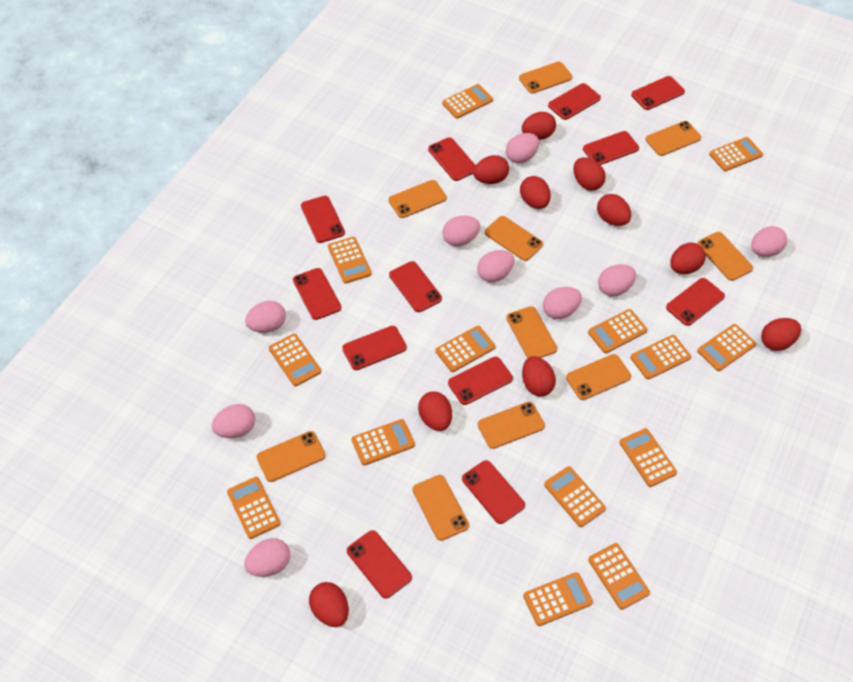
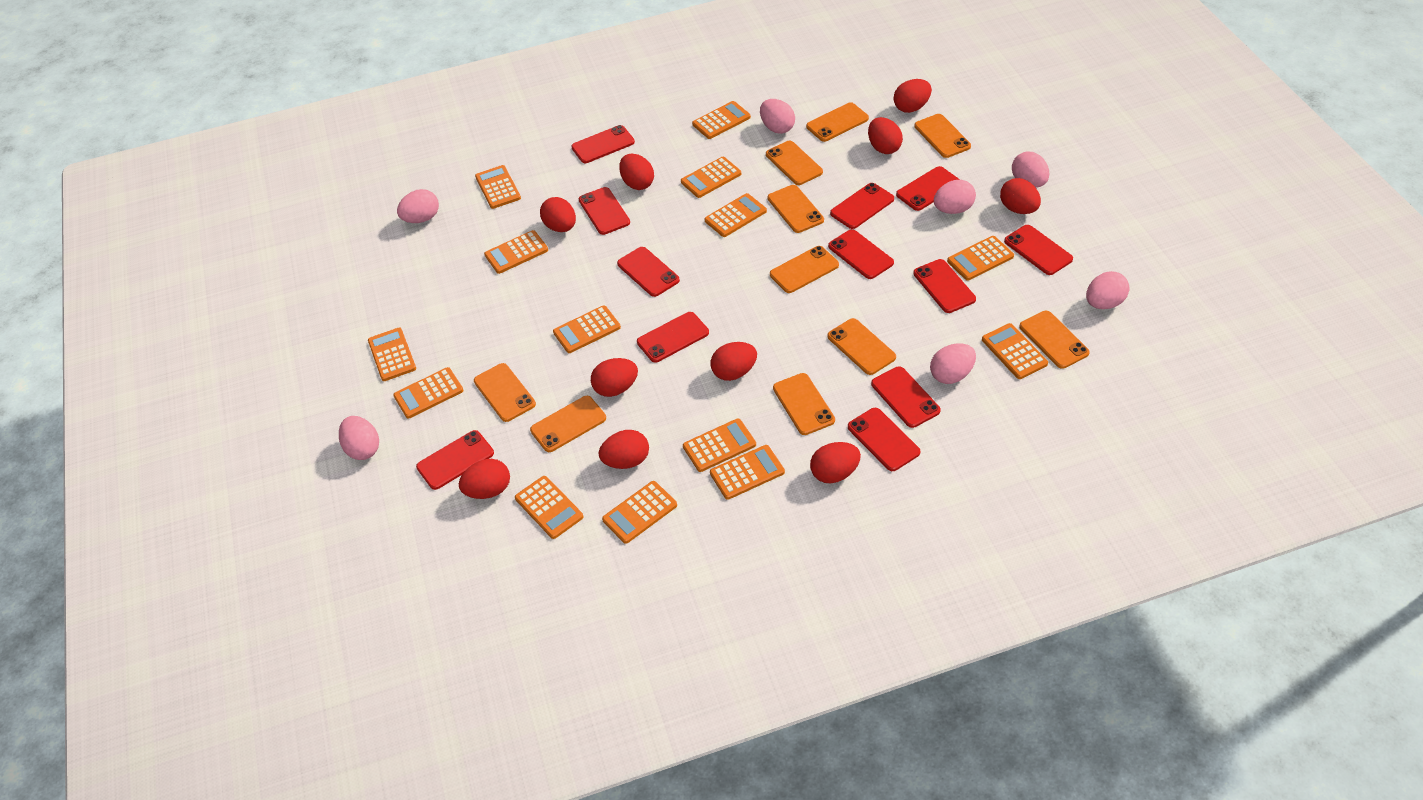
pink egg: [212,404,255,438] [244,538,290,577] [245,301,286,333] [442,216,480,246] [477,250,514,282] [506,133,539,163] [543,287,582,319] [598,264,636,296] [751,226,787,257] = 9 -> [339,416,379,460] [397,189,439,223] [760,99,795,134] [930,343,976,384] [934,180,976,214] [1012,152,1049,188] [1086,271,1130,309] = 7

